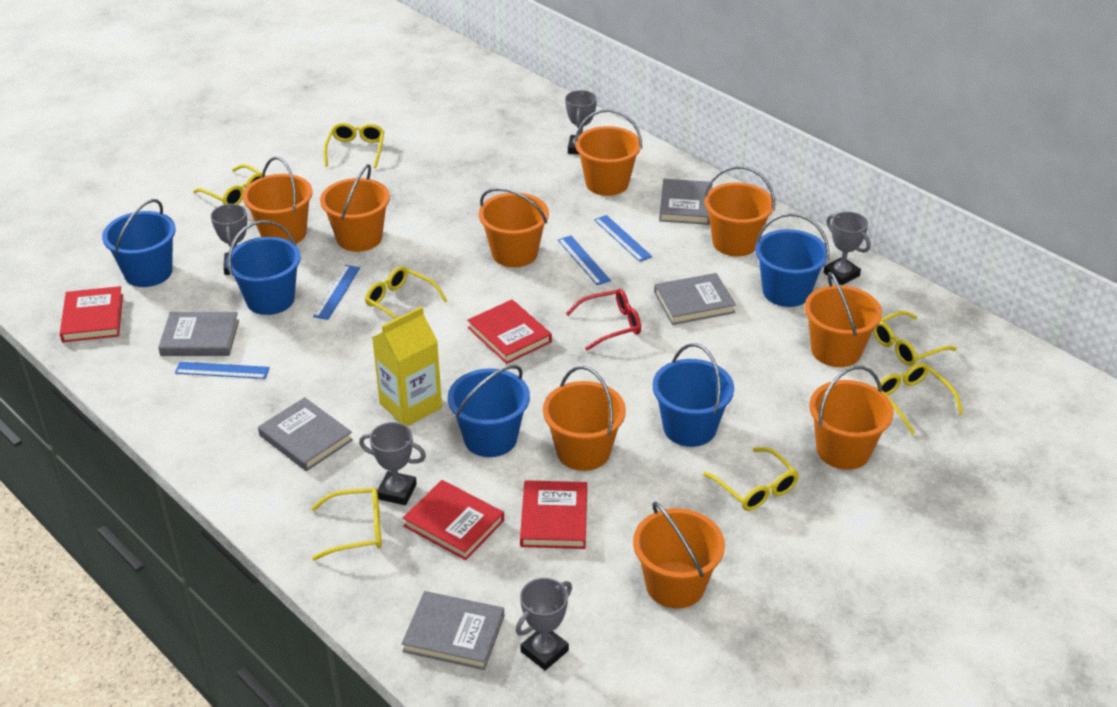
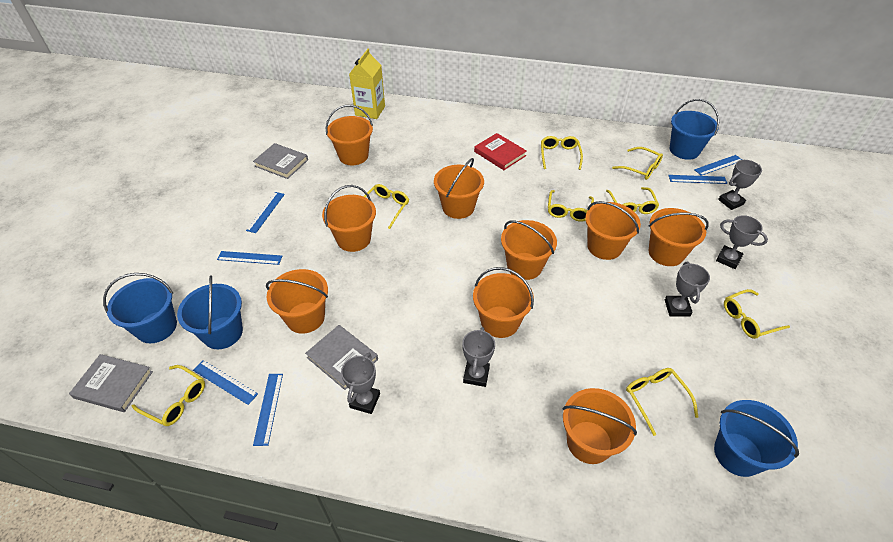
blue bucket: [102,199,176,287] [226,220,301,315] [448,365,530,457] [653,343,734,447] [755,213,830,307] = 5 -> [103,273,177,343] [177,276,243,349] [670,99,719,160] [714,400,799,477] = 4
blue ruler: [175,362,270,379] [313,265,360,320] [558,236,611,285] [594,215,652,262] = 4 -> [193,360,258,405] [217,251,282,265] [246,192,285,233] [253,374,283,446] [668,175,727,184] [694,155,742,176] = 6
grey book: [158,312,239,356] [258,397,353,471] [402,591,505,670] [654,273,736,325] [659,179,713,225] = 5 -> [69,354,153,412] [253,143,308,179] [305,325,378,390] = 3
red book: [60,286,123,342] [403,480,504,560] [467,300,552,364] [520,480,587,549] = 4 -> [474,133,526,170] = 1
red glasses: [566,289,641,351] = 1 -> none = 0
yellow glasses: [193,164,266,205] [311,488,382,560] [324,123,385,168] [365,266,448,319] [703,447,799,511] [873,311,957,366] [876,363,964,435] = 7 -> [132,365,205,426] [363,184,409,229] [541,136,583,170] [548,190,594,222] [606,187,659,214] [612,147,663,180] [626,368,699,436] [724,289,790,339] = 8

